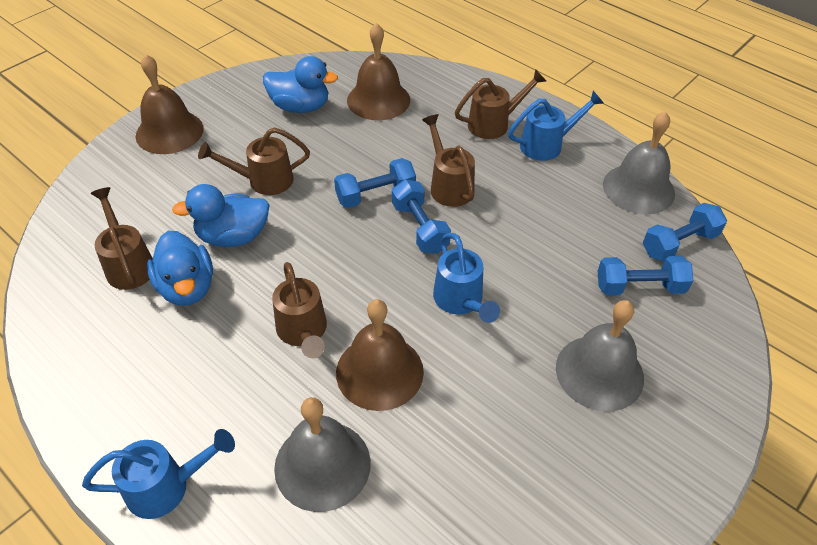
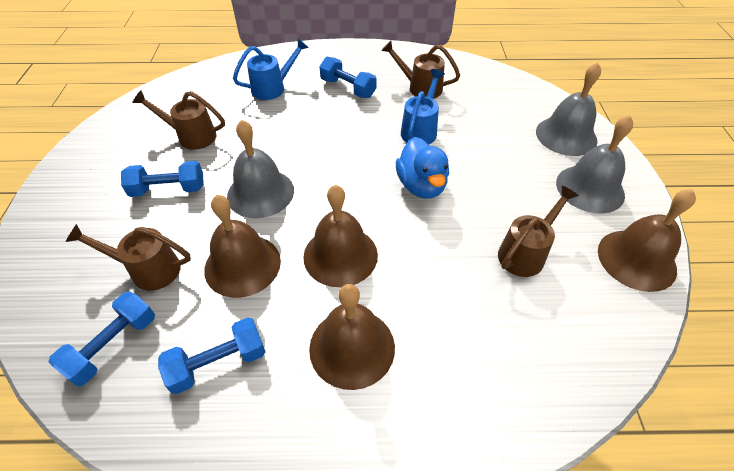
blue duck: [147,231,213,306] [172,184,270,247] [263,56,338,113] = 3 -> [396,137,449,198] = 1
blue watering can: [82,429,235,519] [433,233,500,323] [508,91,604,161] = 3 -> [233,38,309,100] [401,69,445,144] = 2
brown bell: [136,54,204,154] [336,299,424,411] [347,23,410,120] = 3 -> [204,195,281,298] [303,185,378,287] [309,284,395,390] [598,189,696,292] = 4
brown watering can: [90,187,153,290] [198,127,310,195] [272,262,327,358] [422,114,475,207] [455,69,546,139] = 5 -> [65,224,191,291] [132,90,225,150] [381,41,460,99] [498,186,579,277] = 4

